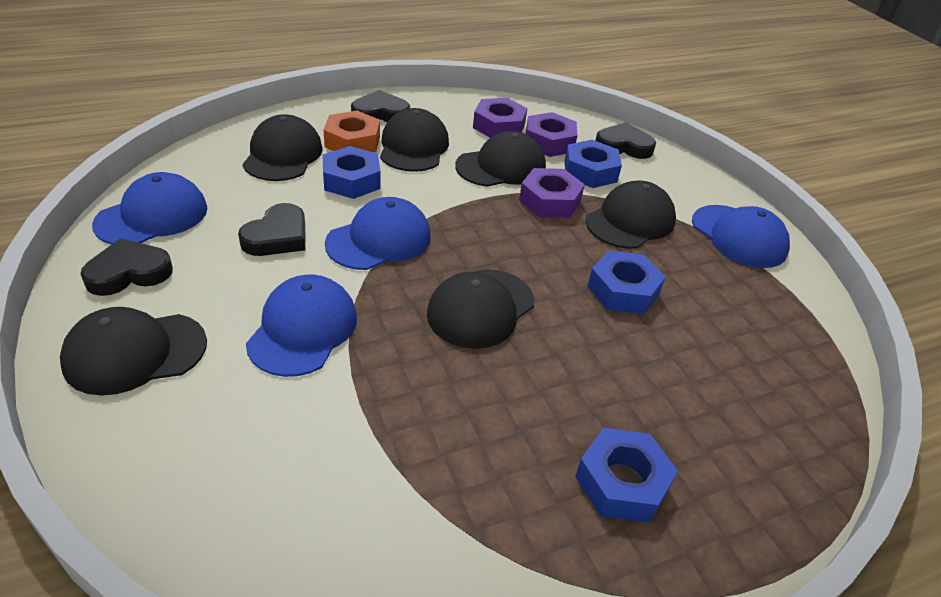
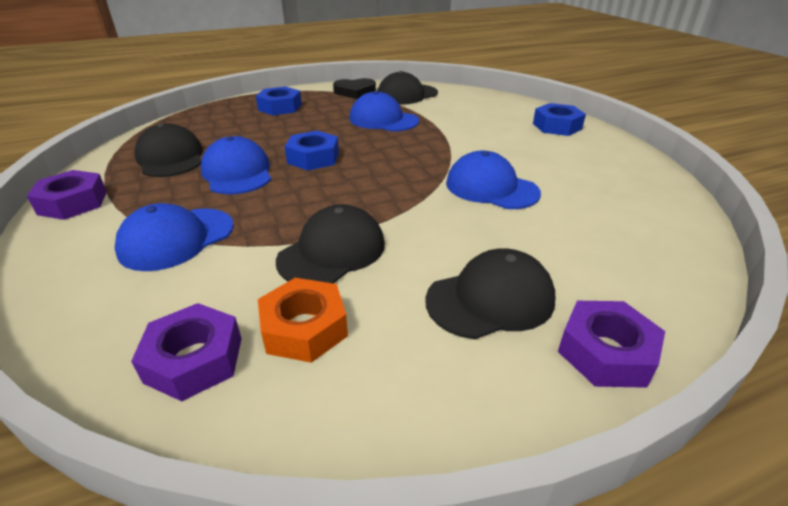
black cap: [60,307,207,396] [242,114,323,181] [380,108,449,172] [427,269,534,349] [455,131,546,187] [586,181,676,249] = 6 -> [134,123,203,177] [276,204,385,284] [377,71,438,105] [425,249,555,339] = 4
black heart: [80,238,173,296] [238,203,305,256] [351,90,410,122] [595,122,656,159] = 4 -> [333,78,376,99] = 1
blue nut: [322,146,381,199] [564,140,622,188] [575,428,678,523] [587,251,666,314] = 4 -> [256,86,302,116] [285,131,339,171] [533,103,586,136] = 3

